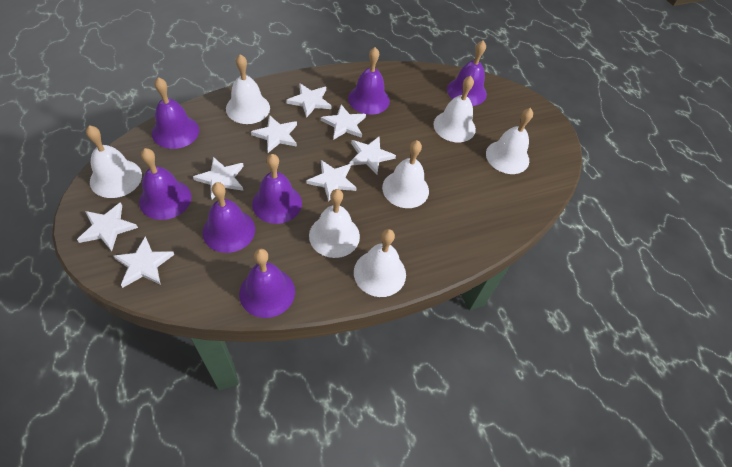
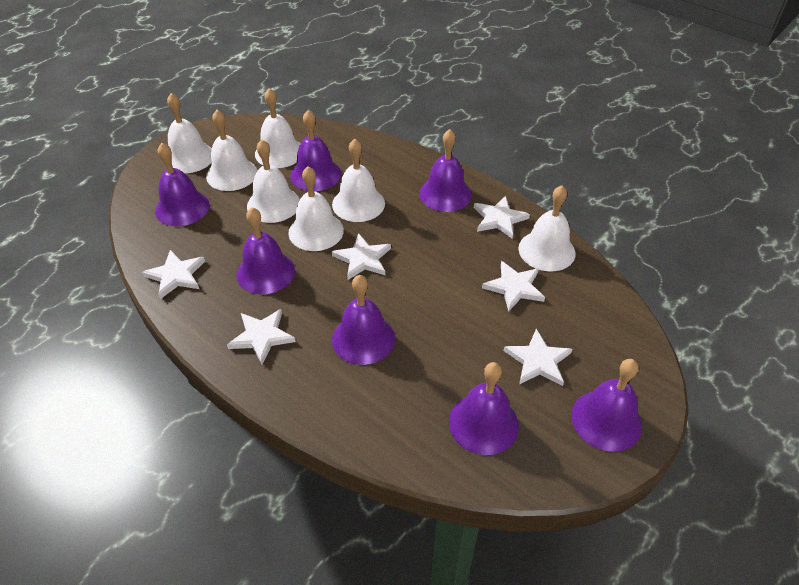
white star: [77,202,138,251] [114,237,174,288] [193,157,244,199] [251,115,297,153] [286,83,331,118] [306,160,356,202] [321,105,366,140] [349,136,396,175] = 8 -> [142,250,205,299] [227,309,296,365] [332,233,391,280] [474,196,530,238] [482,261,545,312] [503,329,572,386] = 6

